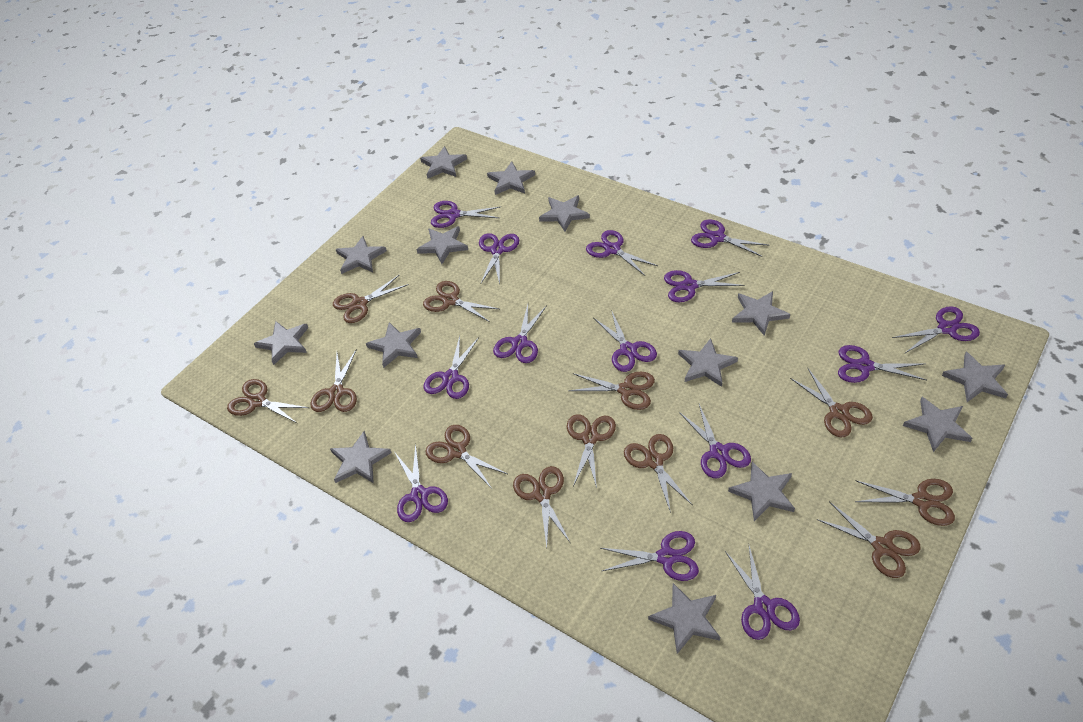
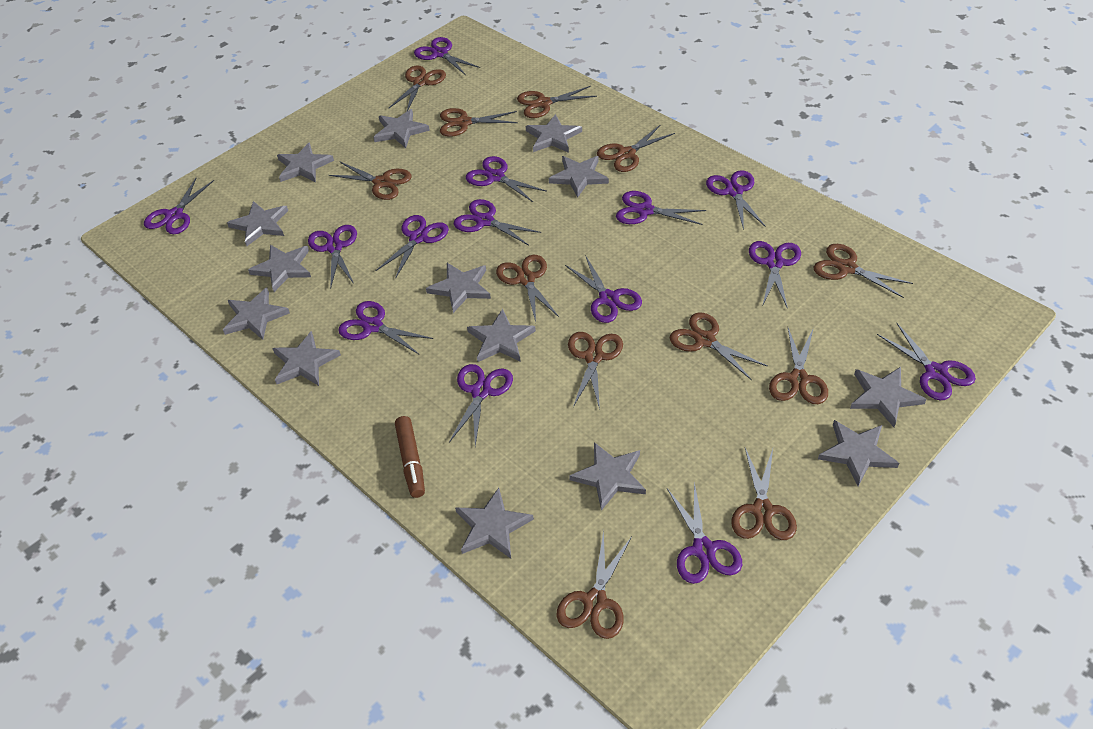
brown marker: none = 0 -> [395,416,425,498] = 1

